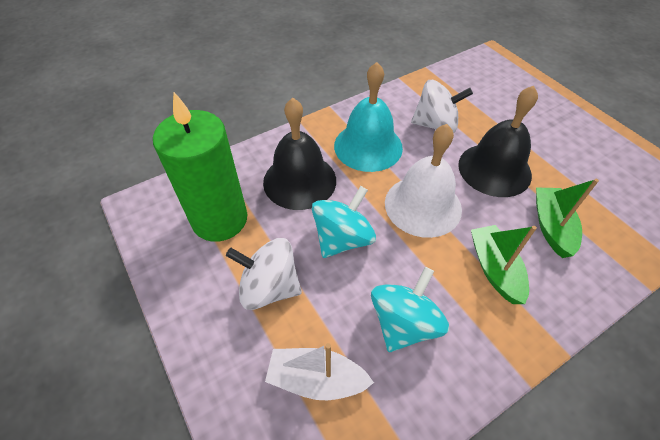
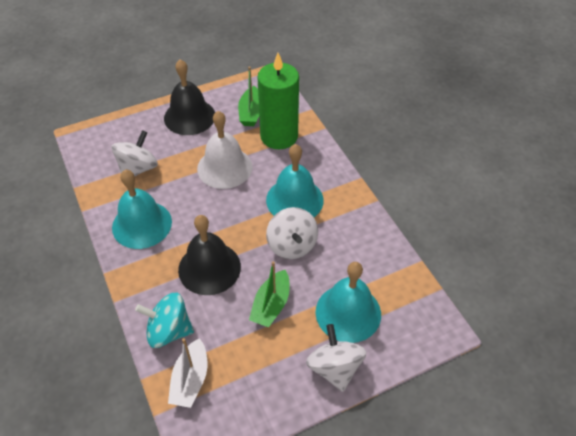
turquoise bell: [334,62,403,172] = 1 -> [112,170,172,249] [266,144,324,217] [316,262,381,343] = 3
turquoise spinning top: [312,186,376,258] [371,267,449,352] = 2 -> [135,293,194,348] = 1
white spinning top: [226,238,302,310] [411,80,473,133] = 2 -> [111,130,158,176] [266,207,318,259] [306,324,367,392] = 3

